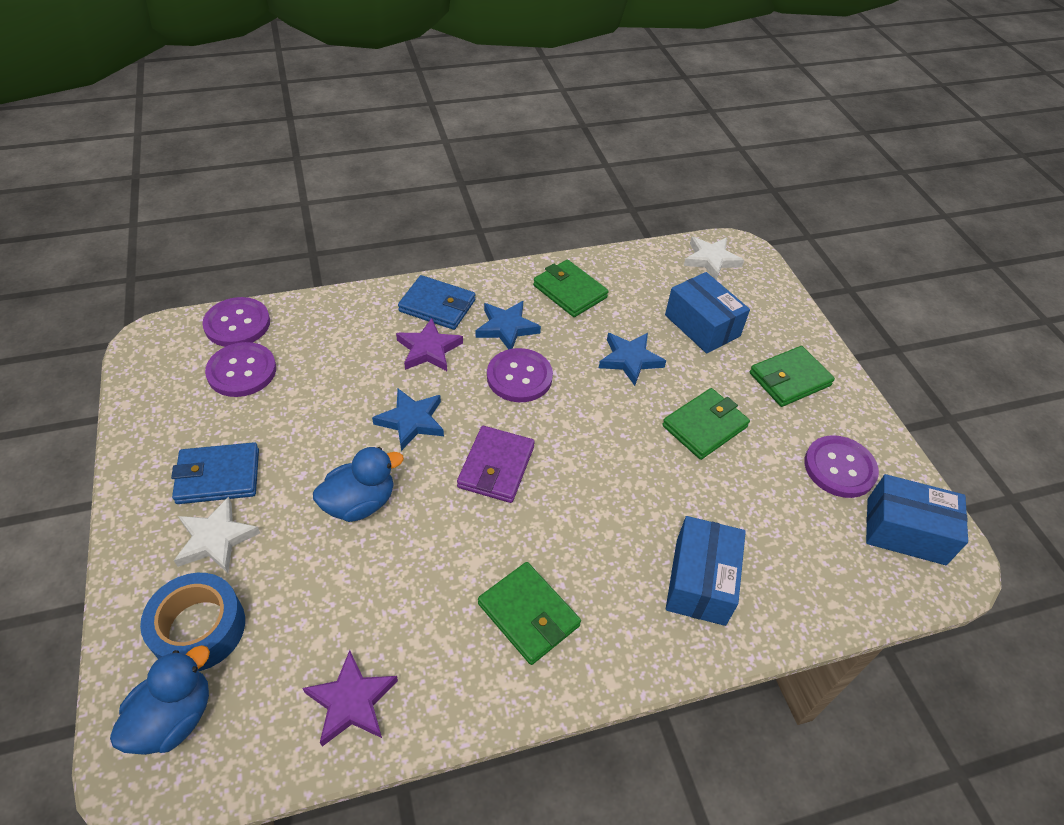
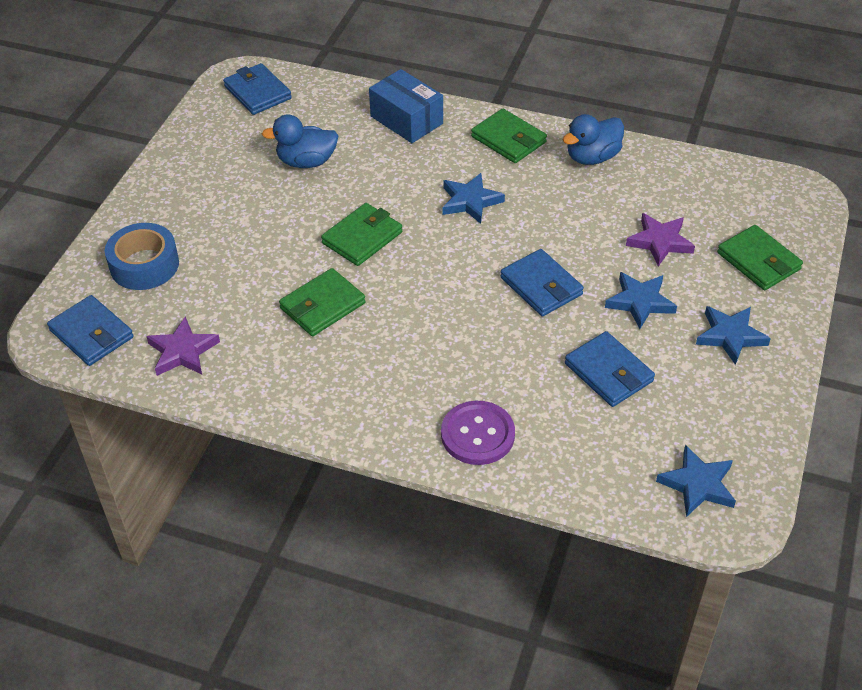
blue box: [665,272,750,354] [666,516,746,626] [866,474,968,565] = 3 -> [369,69,443,143] = 1
blue star: [372,389,444,451] [476,301,541,349] [599,333,666,386] = 3 -> [442,173,505,224] [605,272,677,329] [656,445,736,517] [696,306,771,365] = 4
blue wallet: [171,442,259,504] [398,275,475,330] = 2 -> [47,295,134,366] [223,63,292,115] [500,249,584,316] [565,331,655,407] = 4
purple button: [202,297,270,347] [205,342,276,397] [487,348,553,402] [804,435,879,498] = 4 -> [441,401,515,465] = 1
purple wallet: [457,426,535,503] = 1 -> none = 0
white star: [174,497,260,573] [684,237,744,280] = 2 -> none = 0

